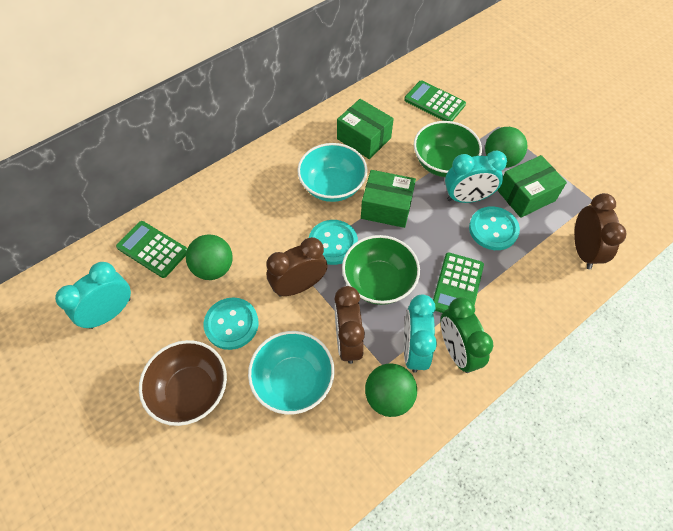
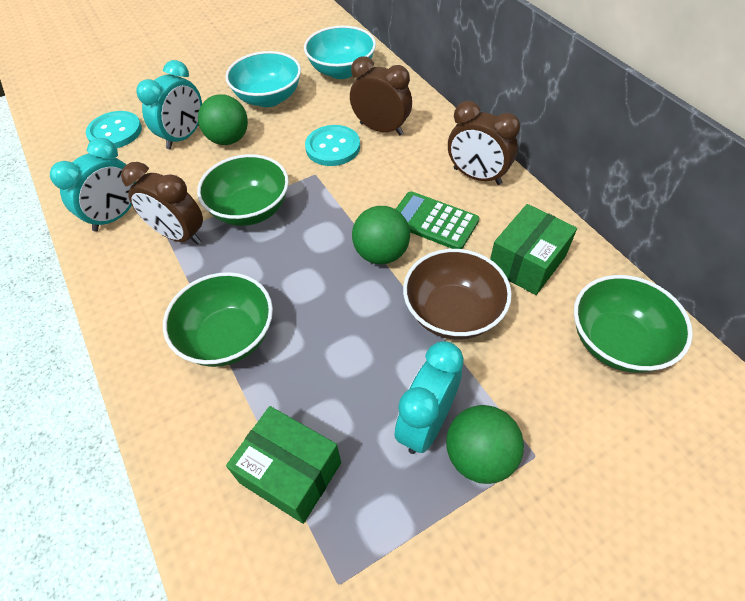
green bowl: [342,235,420,305] [414,121,482,177] = 2 -> [163,272,273,367] [197,154,289,226] [574,275,693,373] = 3
green box: [337,99,394,159] [361,170,416,228] [497,155,567,218] = 3 -> [226,406,341,524] [490,204,577,295] = 2
green calculator: [116,221,187,278] [404,80,466,121] [433,252,484,313] = 3 -> [396,191,479,249] = 1
green clock: [441,297,493,373] = 1 -> none = 0
turquoise button: [204,298,259,350] [309,220,358,265] [469,206,520,250] = 3 -> [86,111,142,148] [305,125,360,166] = 2

